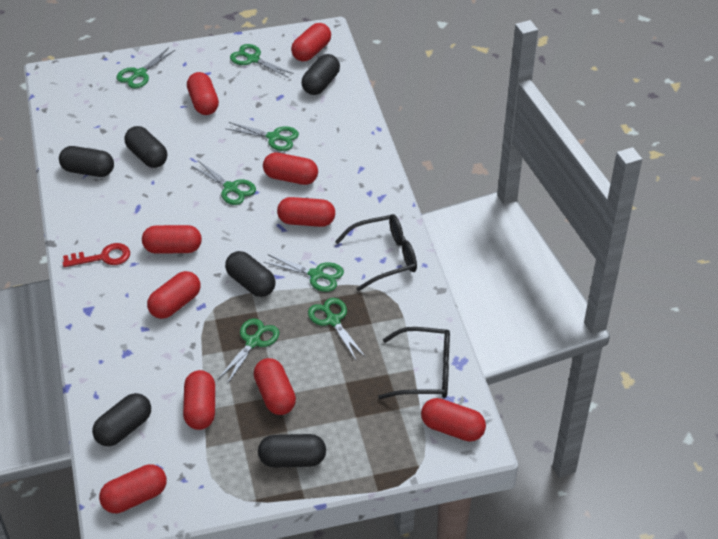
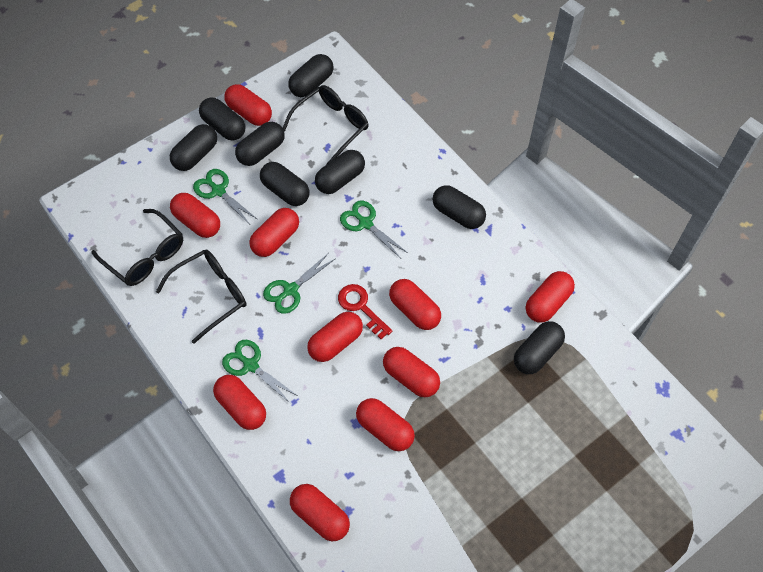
black capsule: [59,146,114,177] [92,393,151,446] [124,126,167,168] [225,251,275,297] [258,434,326,467] [301,54,340,95] = 6 -> [170,124,217,171] [199,97,245,140] [235,122,285,166] [260,162,310,206] [288,54,334,97] [315,150,365,194] [432,185,486,229] [514,321,565,374] = 8
black glasses: [335,214,417,291] [378,327,450,399] = 2 -> [91,209,183,286] [156,250,246,344] [283,85,369,165] = 3
green scissors: [116,47,175,89] [191,161,256,205] [218,318,279,384] [225,122,299,151] [230,44,294,78] [264,255,344,292] [308,298,366,360] = 7 -> [193,169,257,223] [222,340,298,404] [263,253,336,314] [340,201,408,258] = 4

